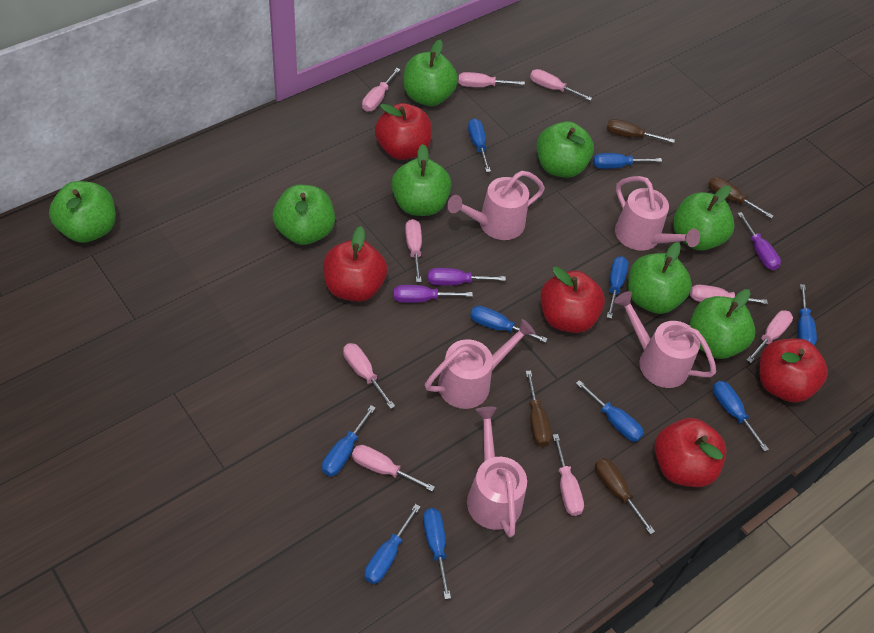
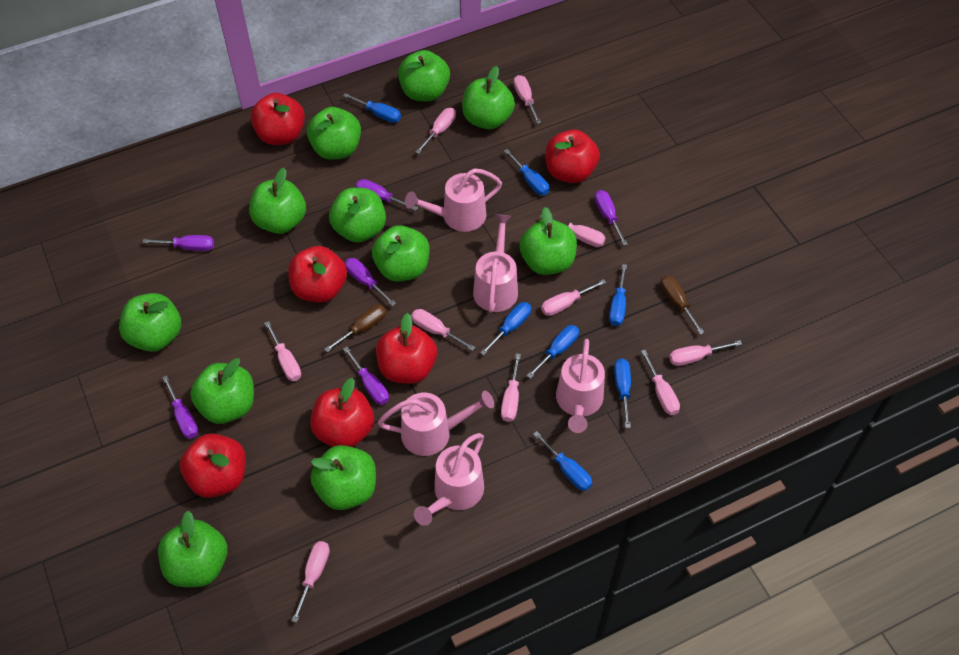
blue screwdriver: [322,405,376,476] [365,504,420,584] [423,508,451,599] [468,118,491,172] [470,306,548,343] [576,380,644,442] [593,153,662,169] [607,256,629,319] [713,381,769,452] [798,284,817,345] = 10 -> [343,93,401,123] [480,302,531,355] [504,149,549,195] [526,325,579,378] [533,431,592,491] [609,264,627,326] [614,358,631,428] = 7
brown screwdriver: [526,371,552,447] [595,458,655,535] [607,119,675,143] [708,177,774,219] = 4 -> [324,305,386,352] [661,276,704,334] = 2
green apple: [49,181,116,243] [273,185,335,245] [391,144,451,216] [403,40,458,106] [537,121,594,178] [628,242,692,314] [673,186,735,250] [689,289,755,359] = 8 -> [119,293,181,352] [158,511,228,587] [190,358,254,424] [249,168,306,234] [307,107,361,160] [311,445,376,510] [329,188,386,243] [372,225,430,282] [398,50,450,101] [462,66,515,129] [519,207,577,275] = 11
pink screwdriver: [343,343,395,409] [352,445,435,491] [362,68,400,111] [405,219,422,282] [458,72,525,87] [530,69,592,101] [553,434,584,516] [690,285,768,304] [747,310,793,363] = 9 -> [265,321,301,381] [292,541,330,623] [411,309,476,351] [416,108,456,154] [501,353,521,422] [514,75,541,124] [540,214,605,247] [541,279,606,316] [641,350,680,415] [669,340,742,366] = 10
purple screwdriver: [394,285,473,303] [428,268,506,286] [737,212,781,270] = 3 -> [143,235,214,251] [162,375,198,439] [343,347,389,405] [345,258,396,306] [356,179,418,211] [595,190,628,246] = 6
red apple: [323,226,387,302] [375,103,432,160] [540,267,605,333] [654,418,727,487] [759,338,828,402] = 5 -> [180,433,246,498] [251,93,305,145] [288,246,347,303] [310,378,374,447] [376,313,437,384] [545,130,600,183] = 6

